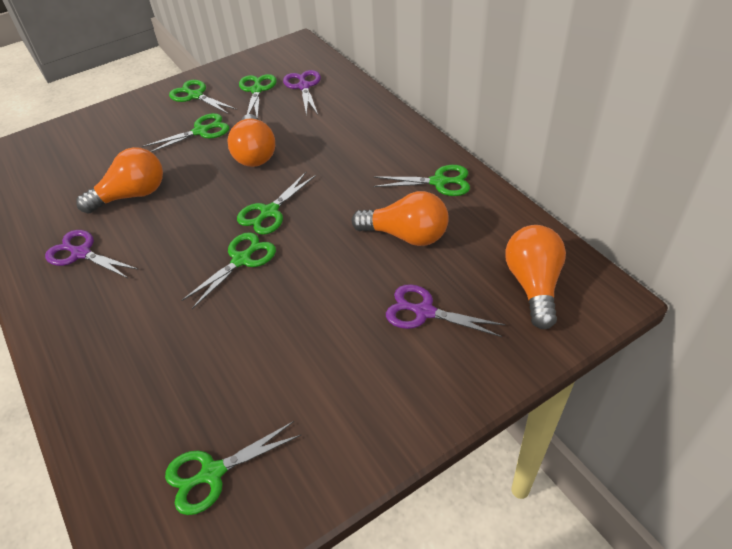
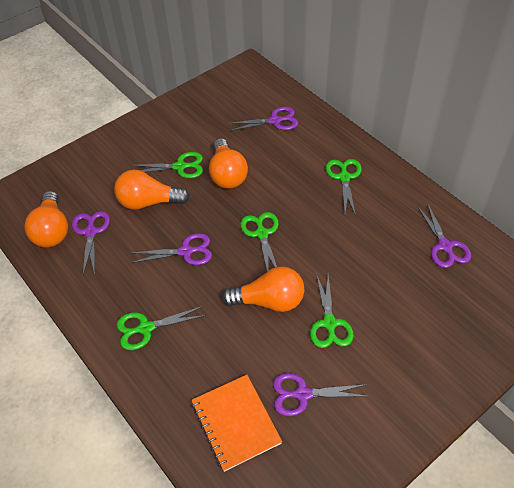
green scissors: [142,113,229,152] [165,421,301,515] [169,80,237,114] [181,232,276,309] [237,172,316,235] [239,74,277,118] [373,165,470,196] = 7 -> [116,306,206,350] [130,152,203,178] [240,212,279,272] [310,273,354,348] [326,159,362,216] = 5
orange notebook: none = 0 -> [191,375,282,472] = 1
purple scissors: [45,230,139,279] [283,70,321,116] [386,284,506,337] = 3 -> [72,211,110,275] [129,233,212,265] [227,107,298,131] [273,373,370,416] [417,202,471,268] = 5

